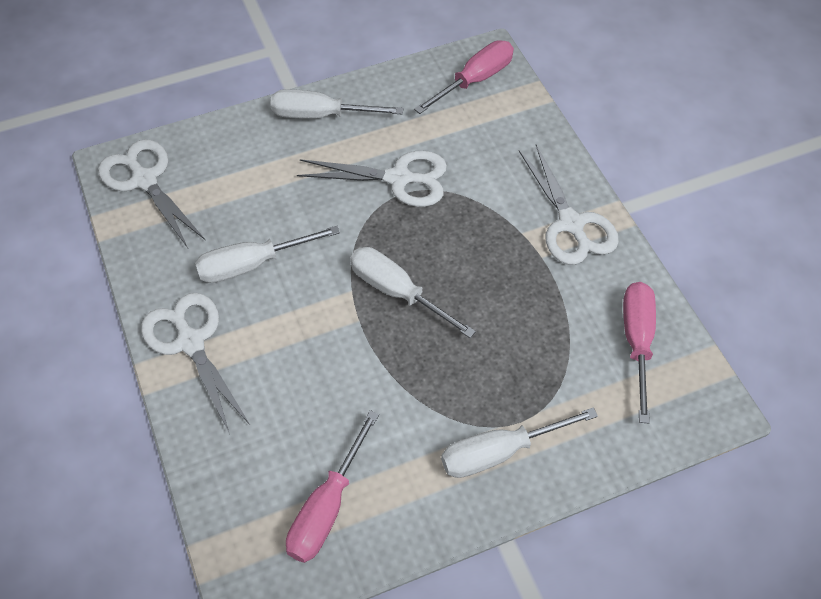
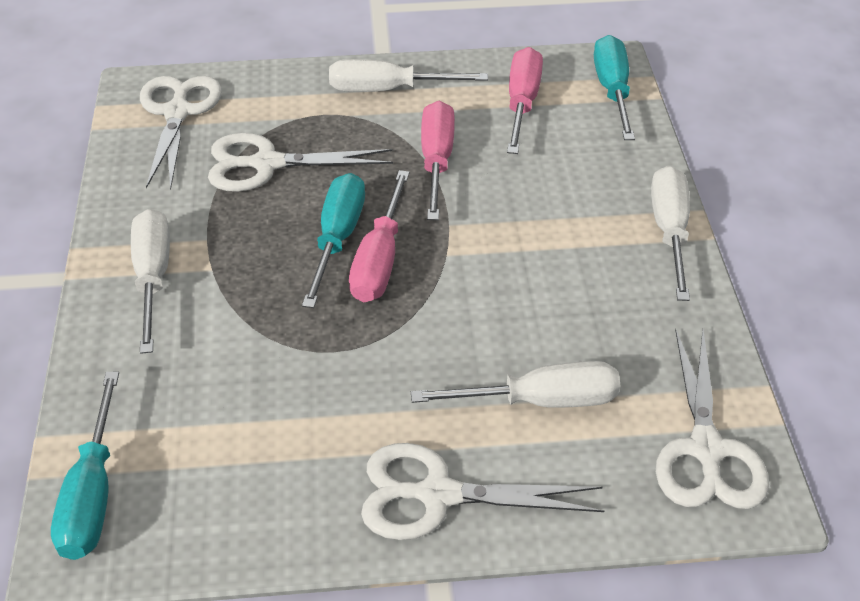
turquoise screwdriver: none = 0 -> [51,372,119,560] [302,173,365,308] [594,35,635,140] = 3

